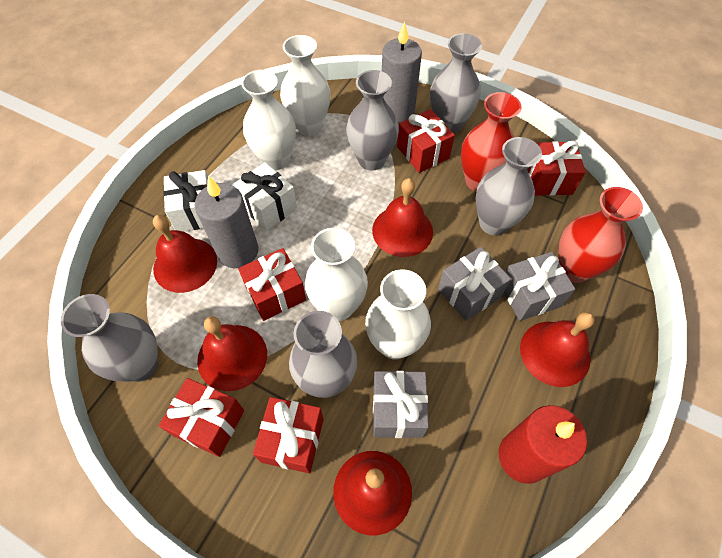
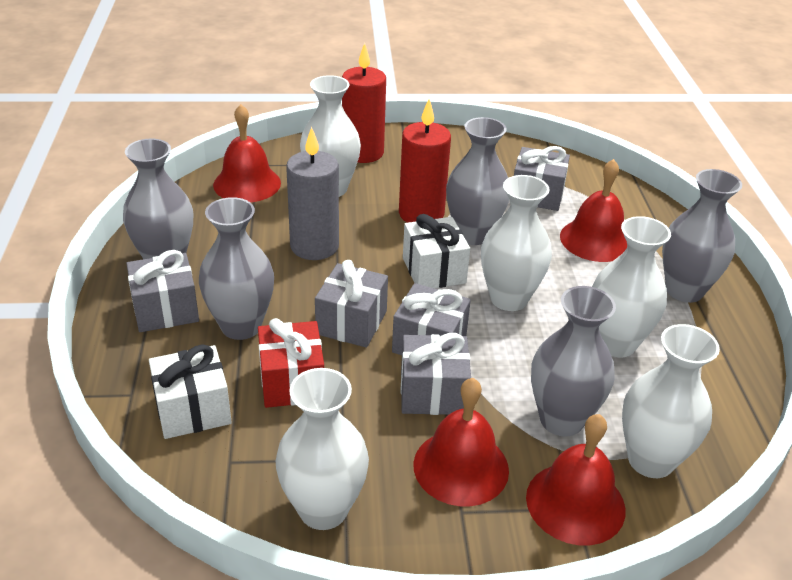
grey candle: [195,176,258,268] [382,21,422,123] = 2 -> [286,127,339,260] = 1
grey gift: [373,371,429,438] [438,247,511,321] [504,252,575,321] = 3 -> [126,250,199,332] [315,260,388,348] [392,283,471,355] [401,333,471,415] [514,146,570,211] = 5
red bell: [153,215,217,293] [197,316,267,391] [333,451,412,535] [372,178,433,257] [520,312,595,387] = 5 -> [213,104,281,202] [413,378,509,506] [526,414,626,545] [560,159,627,262] = 4
red candle: [499,405,587,484] = 1 -> [342,43,386,163] [399,99,451,223] = 2
red gift: [159,378,244,457] [238,248,306,321] [253,397,324,473] [397,109,455,173] [527,141,586,196] = 5 -> [258,318,324,408] = 1
red vase: [461,92,522,192] [558,187,643,283] = 2 -> none = 0
white vase: [241,70,296,170] [280,35,331,136] [305,228,368,321] [365,269,431,360] = 4 -> [276,368,369,530] [300,75,361,197] [481,175,552,311] [592,216,671,357] [622,324,720,478] = 5

